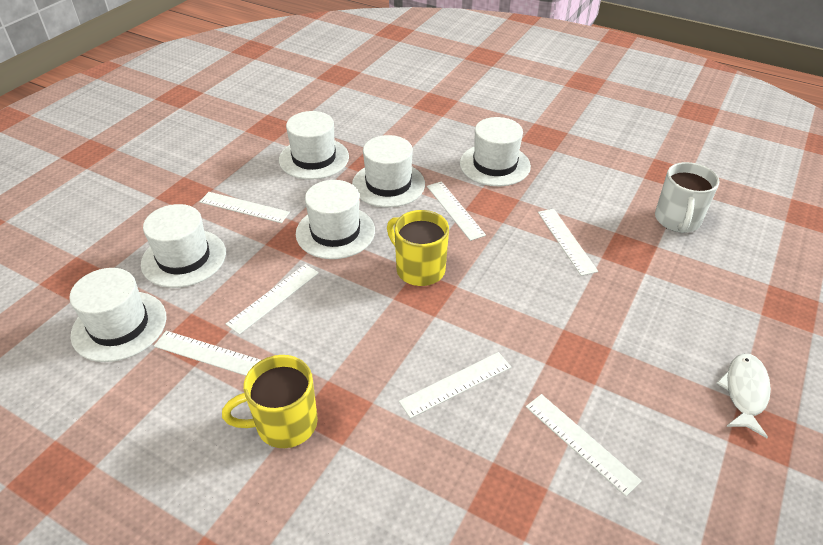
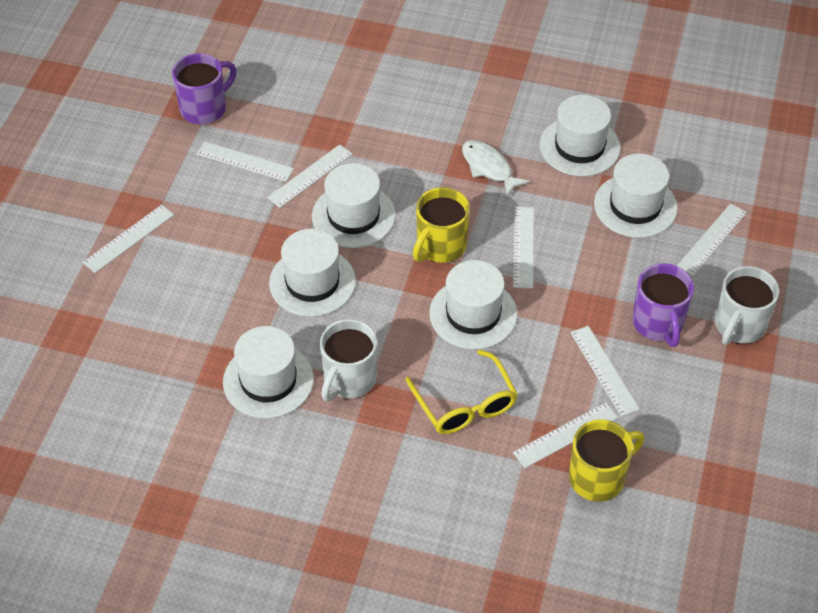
purple mug: none = 0 -> [172,53,236,124] [632,263,694,347] = 2
white mug: [655,162,719,233] = 1 -> [320,319,377,401] [715,266,779,345] = 2
yellow glasses: none = 0 -> [405,350,518,434] = 1

